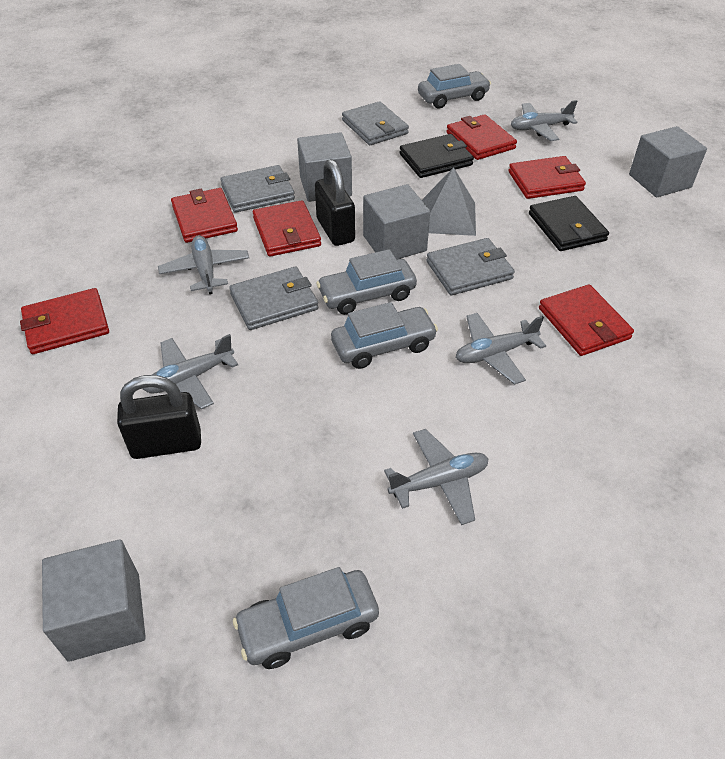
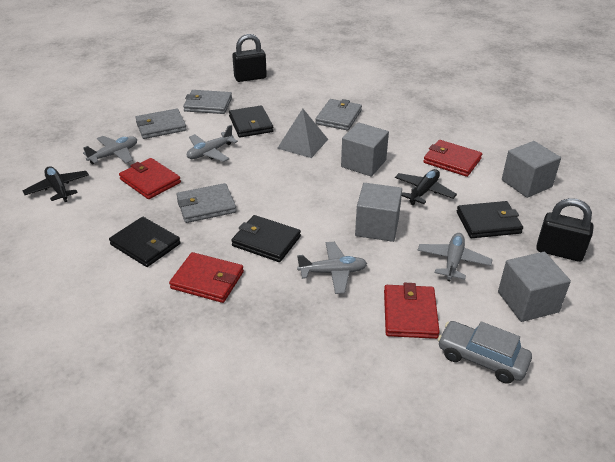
black plane: none = 0 -> [23,166,89,202] [395,169,457,205] = 2
black wallet: [399,134,474,178] [529,196,609,251] = 2 -> [109,217,181,267] [229,105,274,137] [231,215,301,262] [457,201,523,238] = 4
grey car: [233,567,379,669] [316,249,417,315] [331,302,438,369] [418,64,491,108] = 4 -> [438,321,532,384] = 1
grey plane: [143,334,238,409] [158,235,249,294] [384,429,489,525] [456,313,546,385] [511,100,577,141] = 5 -> [83,136,137,164] [187,125,238,162] [297,242,367,294] [417,233,492,281] = 4
red wallet: [20,288,109,354] [171,188,238,243] [253,200,321,257] [446,114,517,160] [508,156,586,199] [539,284,634,356] = 6 -> [119,158,181,199] [169,252,244,303] [384,283,440,339] [423,140,482,177] = 4

